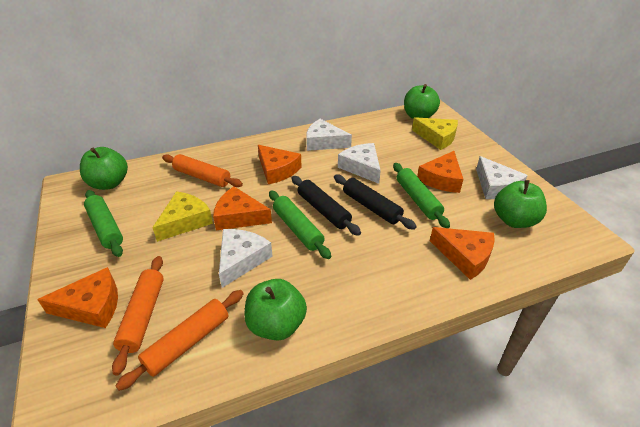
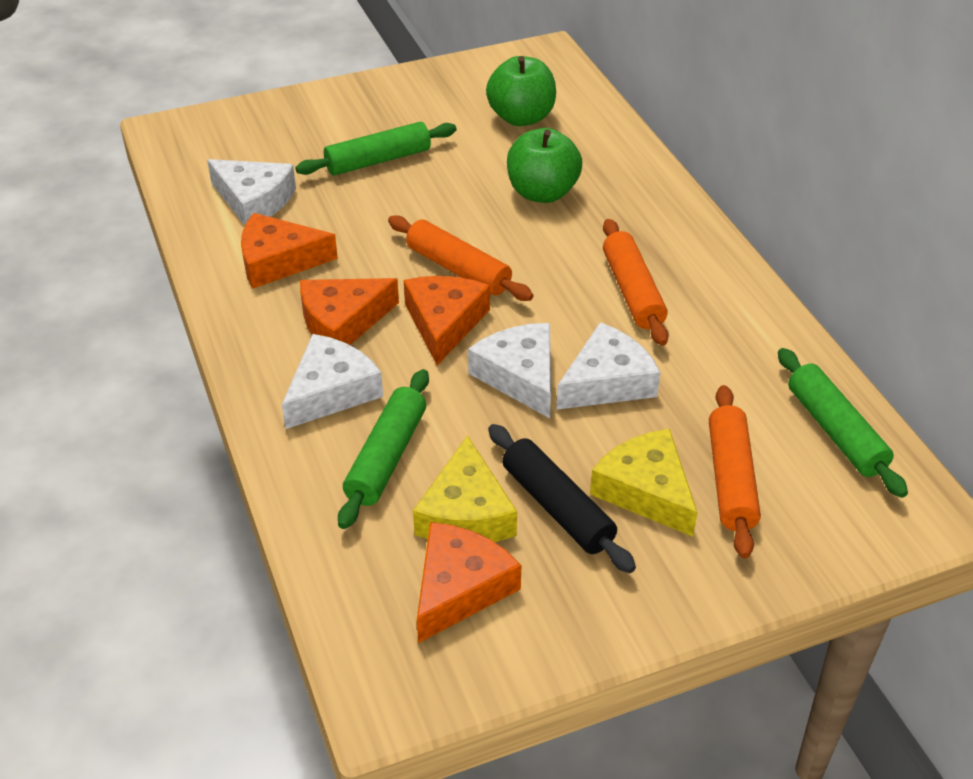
black rolling pin: [291,176,361,236] [334,175,417,230] = 2 -> [488,424,636,573] = 1
green apple: [80,147,128,190] [244,279,307,341] [404,84,440,119] [494,180,547,228] = 4 -> [486,56,556,126] [507,128,582,203] = 2
orange cheese: [37,267,118,328] [213,187,272,230] [258,145,301,184] [417,151,463,193] [430,227,495,280] = 5 -> [241,213,338,289] [300,278,399,345] [404,276,490,365] [417,522,522,643] = 4

